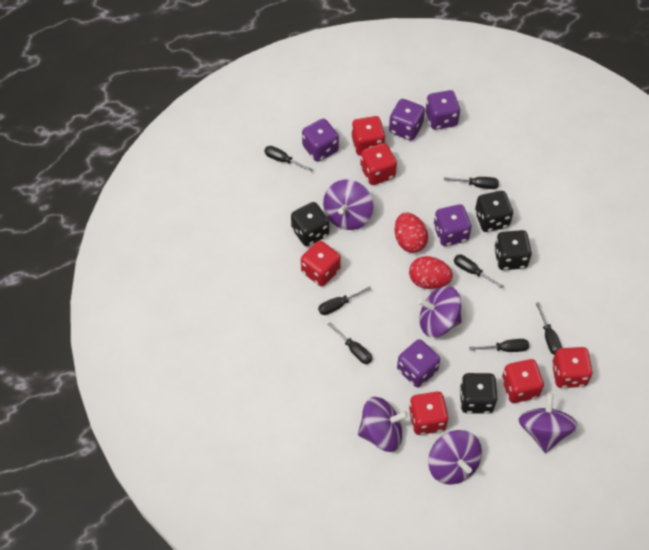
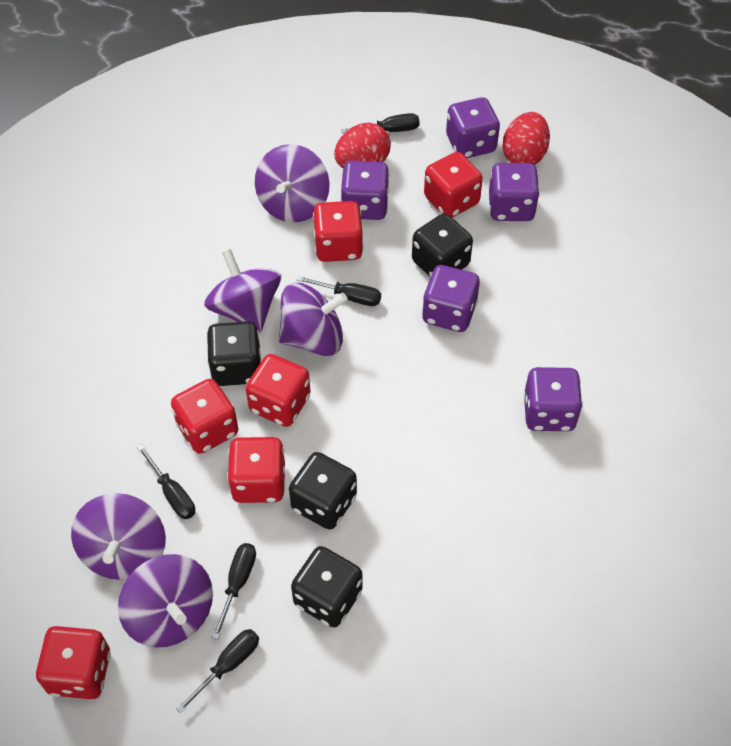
black screwdriver: [264,146,313,172] [318,286,371,315] [327,322,372,364] [444,177,499,189] [454,254,504,289] [469,339,529,352] [536,302,562,355] = 7 -> [137,445,195,519] [176,629,259,713] [212,543,256,639] [297,276,381,306] [341,113,420,133] = 5

